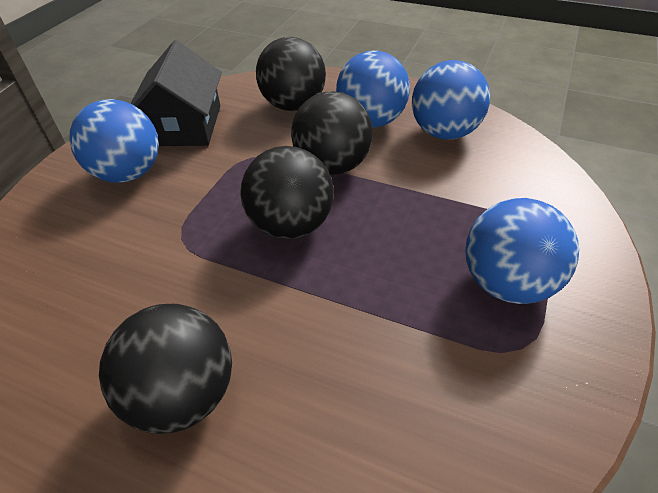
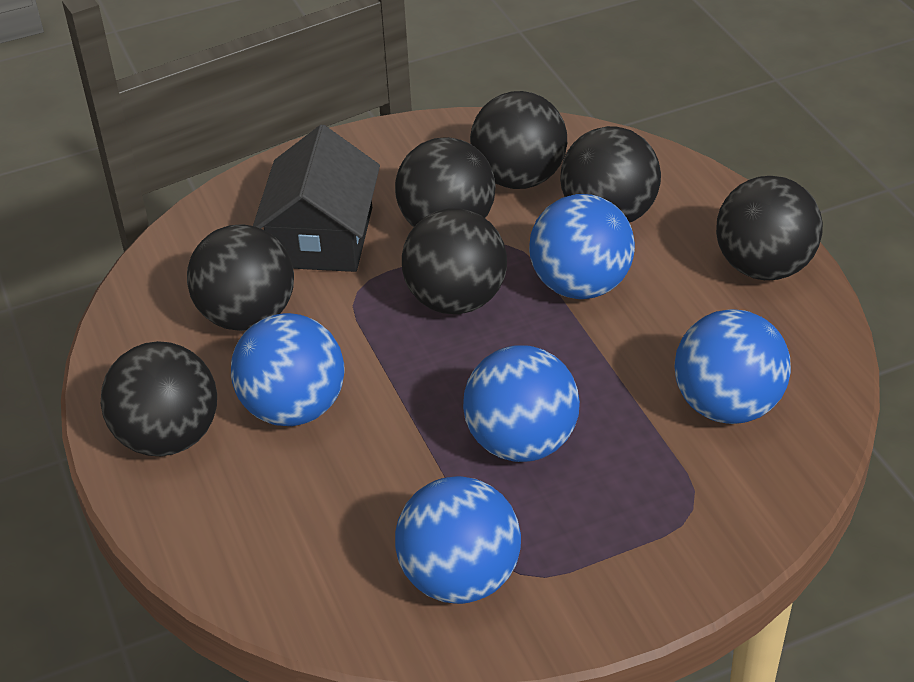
black ball: [99,304,232,434] [240,146,334,239] [256,37,326,111] [291,91,373,175] = 4 -> [101,341,217,456] [187,224,294,331] [395,137,496,227] [402,208,507,314] [470,91,567,189] [560,126,661,223] [716,176,823,280] = 7
blue ball: [69,99,159,183] [336,50,410,128] [412,60,490,140] [465,198,579,304] = 4 -> [231,313,345,426] [395,476,521,604] [463,345,580,462] [529,194,635,299] [674,309,791,424] = 5

